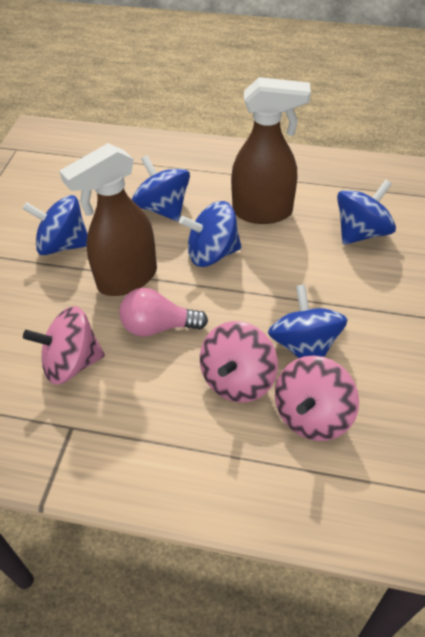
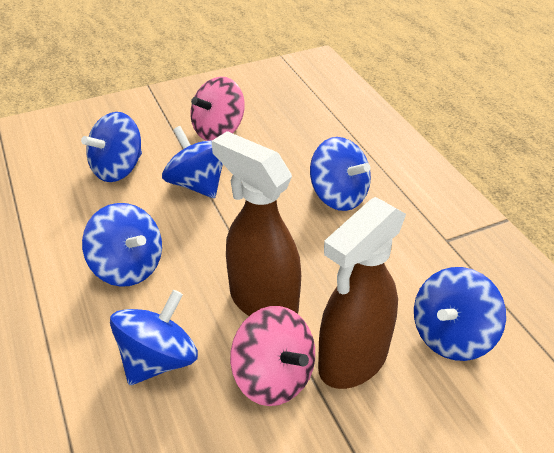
blue spinning top: [22,195,87,255] [132,155,190,221] [179,201,241,267] [268,284,347,358] [337,179,396,245] = 5 -> [81,112,142,182] [82,203,162,287] [110,290,198,385] [162,126,223,198] [310,137,371,211] [414,267,506,361] = 6
pink light bulb: [119,288,208,337] = 1 -> none = 0
pink spinning top: [23,306,105,384] [200,321,278,403] [275,355,359,441] = 3 -> [191,77,245,141] [230,306,315,406] = 2

